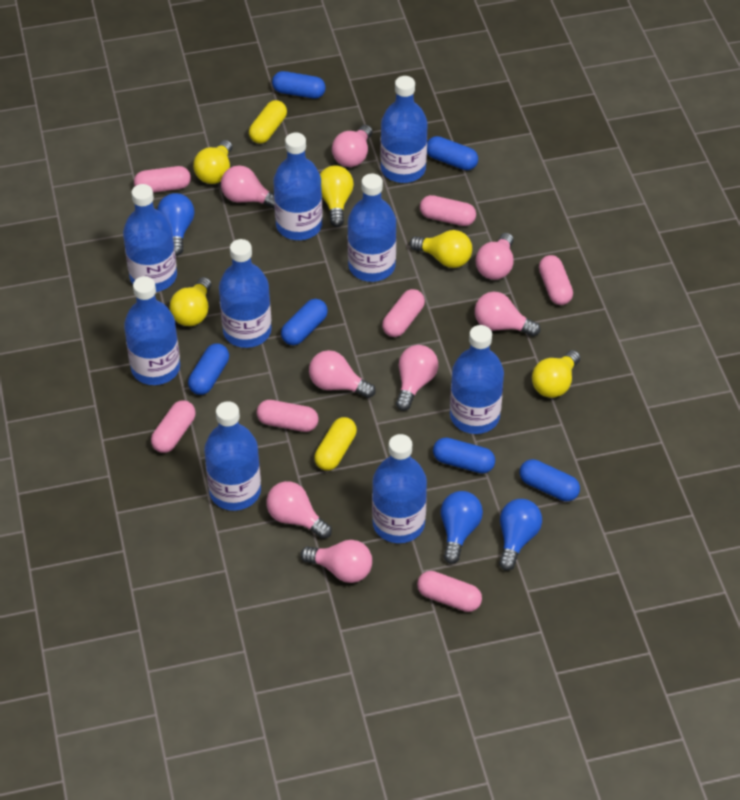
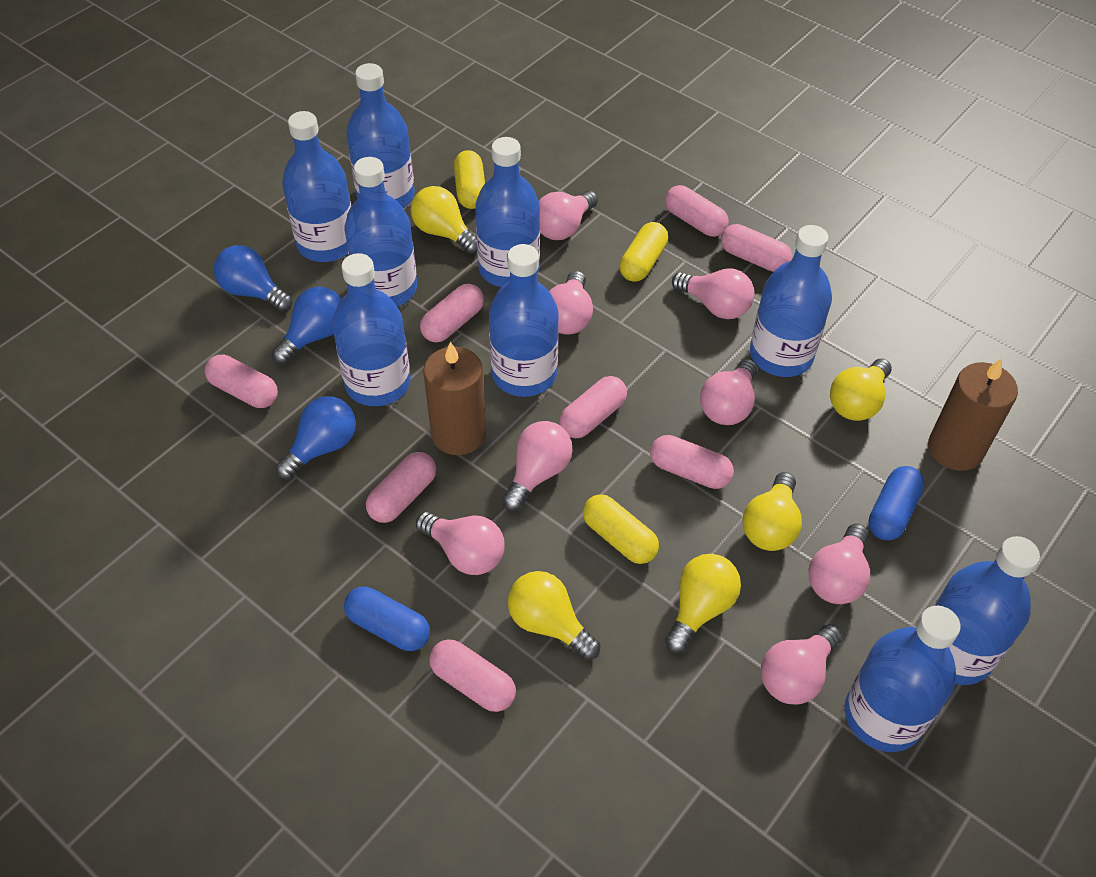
blue capsule: [188,344,229,395] [272,71,326,99] [281,299,328,345] [427,136,478,170] [433,437,495,474] [520,459,580,501] = 6 -> [344,587,430,651] [868,466,924,540] = 2
brown candle: none = 0 -> [423,341,486,455] [928,358,1018,471] = 2
pink capsule: [134,166,191,193] [151,400,196,453] [257,400,319,432] [382,289,425,337] [417,571,482,612] [420,195,476,226] [539,255,573,305] = 7 -> [205,355,278,408] [366,452,436,523] [420,284,484,343] [429,639,516,712] [559,376,627,438] [650,435,734,489] [665,185,729,237] [721,224,792,272] = 8
yellow capsule: [249,100,287,144] [314,417,357,471] = 2 -> [454,150,485,209] [583,494,659,564] [619,222,668,282] = 3

